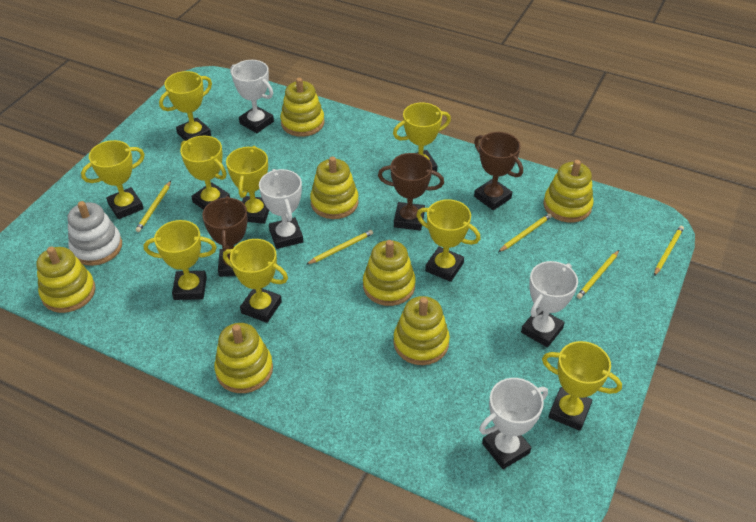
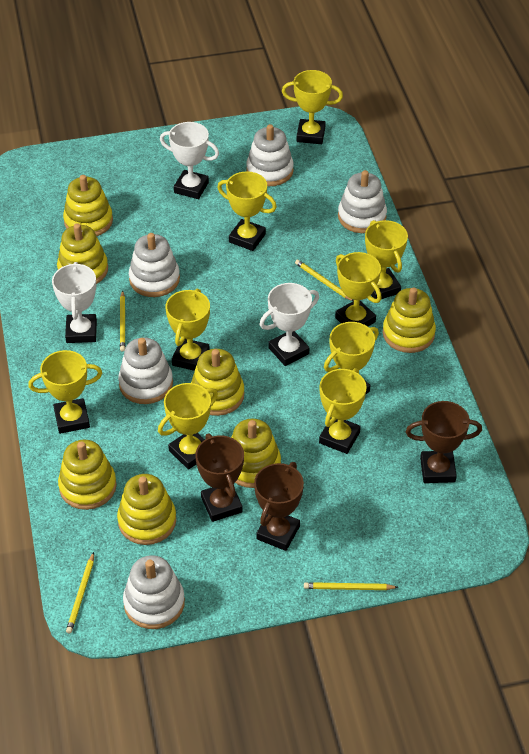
white stacking toy: [67,201,122,266] = 1 -> [118,338,173,404] [123,555,185,629] [129,233,180,297] [246,124,294,186] [338,170,387,233] = 5
white trophy: [230,60,274,133] [259,169,303,249] [479,378,548,469] [521,261,578,347] = 4 -> [52,262,97,343] [160,122,219,199] [260,283,319,366] = 3
yellow pencil: [136,181,171,232] [306,230,373,265] [498,213,552,252] [577,250,619,299] [654,226,684,276] = 5 -> [66,552,94,633] [120,290,125,351] [295,260,354,301] [304,582,398,590] = 4

